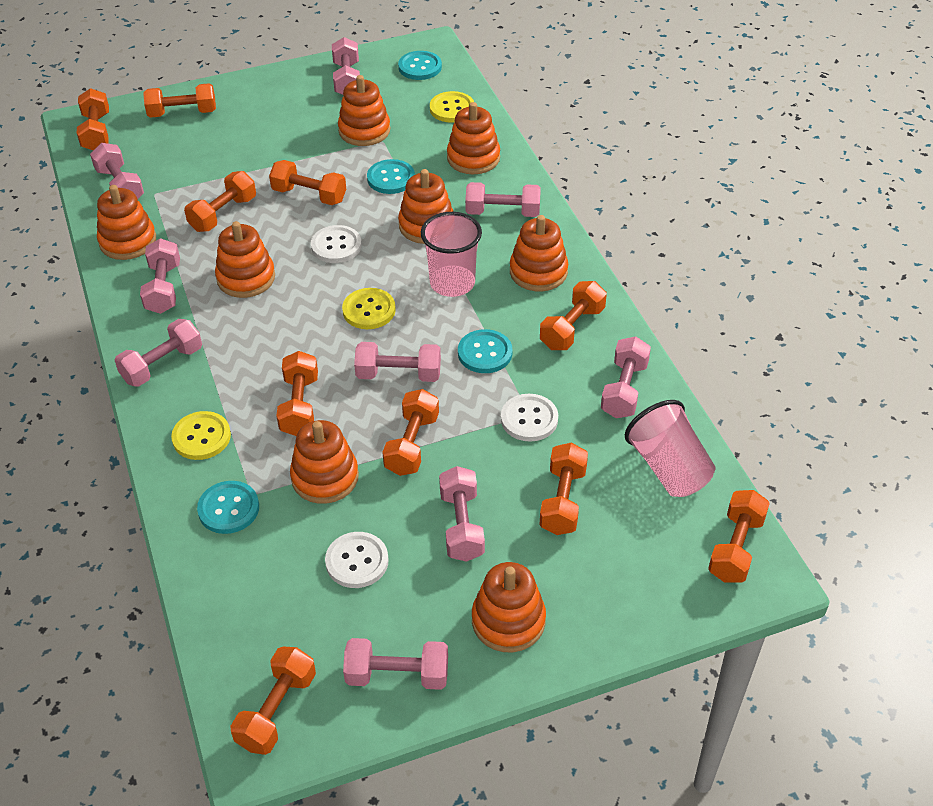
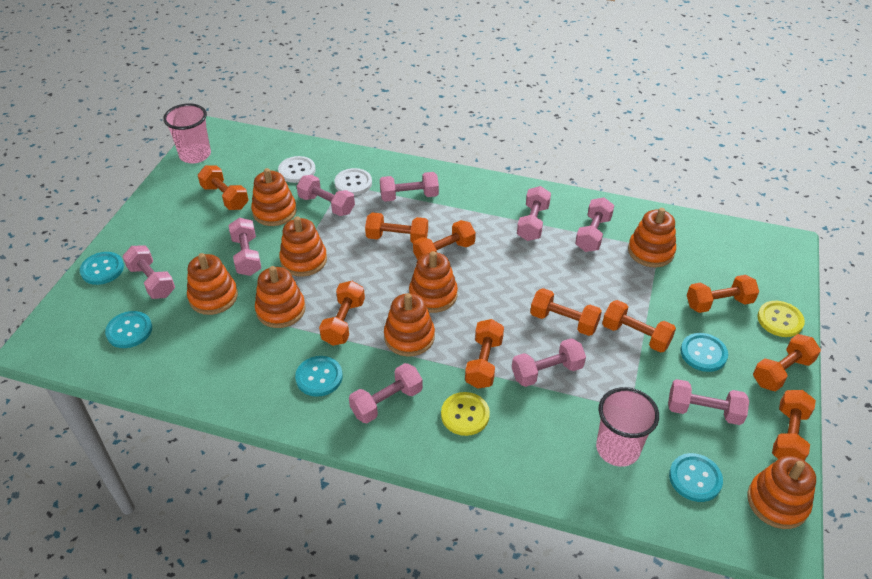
turquoise button: [197,481,259,534] [367,159,415,194] [398,51,442,80] [458,329,512,373] = 4 -> [80,252,124,285] [105,311,152,348] [295,356,343,397] [669,453,723,502] [680,333,728,372] = 5
white button: [311,225,362,263] [325,532,389,588] [501,394,558,442] = 3 -> [278,156,316,183] [334,168,372,196] = 2
yellow button: [171,411,231,460] [342,288,396,329] [430,91,474,123] = 3 -> [441,392,490,436] [757,301,805,337] = 2

